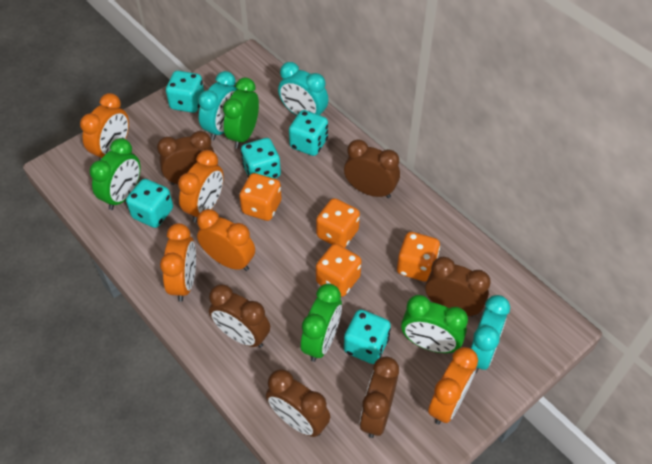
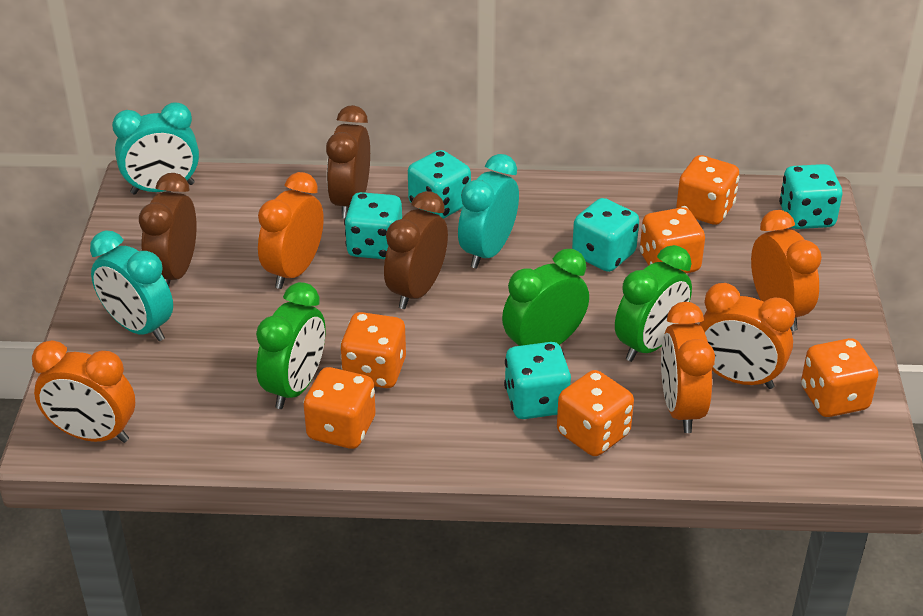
brown clock: [157,131,214,185] [209,284,270,348] [266,369,330,437] [344,139,400,198] [360,357,399,438] [425,257,491,317] = 6 -> [139,173,197,287] [326,105,370,219] [384,191,448,309] = 3
green clock: [90,138,141,210] [223,77,259,149] [301,284,342,362] [401,295,468,353] = 4 -> [256,282,326,409] [502,249,589,346] [615,245,692,362] = 3
orange dice: [239,173,282,221] [316,198,360,248] [316,244,362,297] [397,232,440,282] = 4 -> [304,367,376,449] [340,312,406,388] [557,370,634,456] [640,207,705,273] [676,155,739,225] [801,338,878,417] = 6

